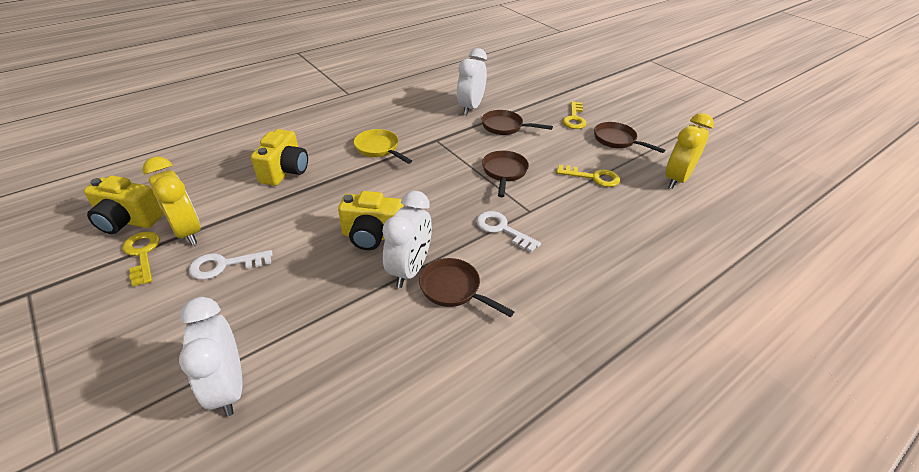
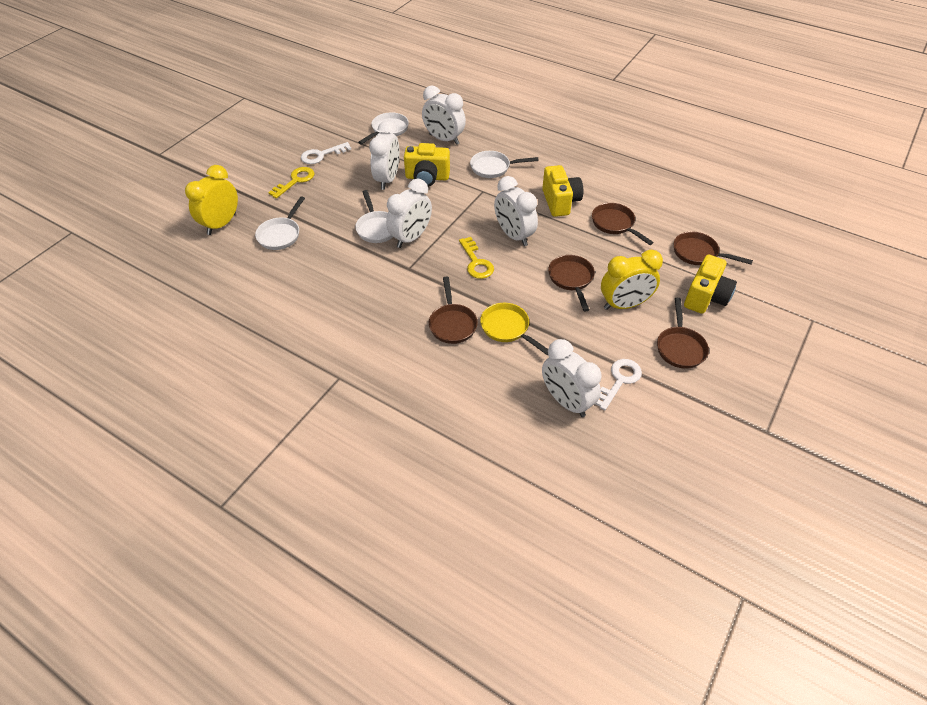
brown pan: [419,258,514,317] [482,110,553,135] [482,151,529,197] [594,122,665,153] = 4 -> [429,277,478,344] [548,255,595,311] [592,203,654,245] [657,298,709,369] [674,232,753,265] = 5
white clock: [179,297,242,416] [382,191,432,288] [457,48,487,115] = 3 -> [369,121,400,190] [386,178,432,248] [422,86,466,145] [494,176,538,246] [542,339,602,417] = 5
white pan: none = 0 -> [255,196,305,250] [355,190,393,243] [358,112,409,144] [470,151,539,178] = 4
yellow key: [122,231,160,286] [556,165,620,187] [562,101,587,129] = 3 -> [268,167,314,199] [459,237,494,279] = 2

